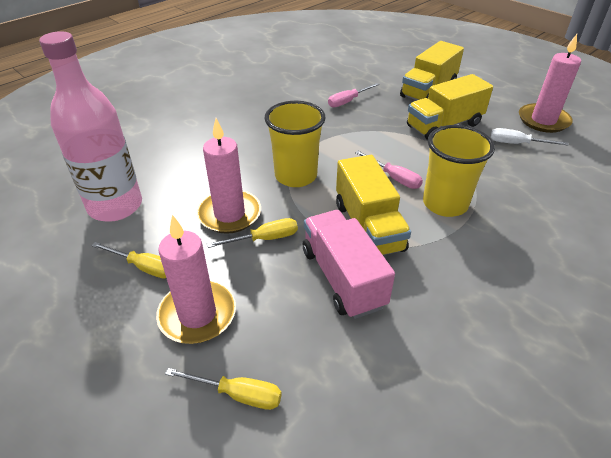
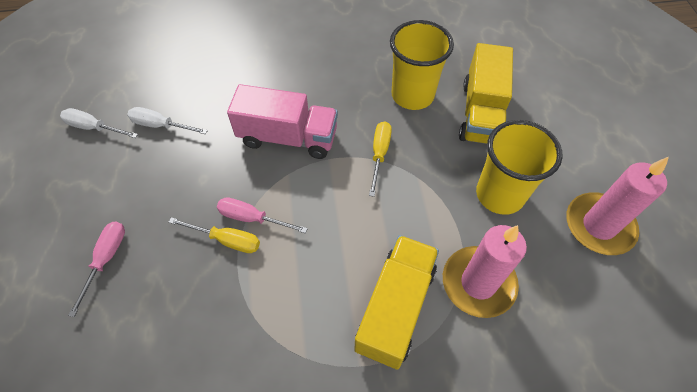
pink bottle: [39,31,142,222] = 1 -> none = 0
pink candle: [156,215,236,344] [197,118,261,234] [519,34,581,133] = 3 -> [443,225,527,318] [566,157,669,255] = 2
white screwdriver: [491,128,569,146] = 1 -> [60,108,138,138] [127,107,208,134] = 2
yellow screwdriver: [91,242,166,278] [165,368,282,410] [207,218,298,248] = 3 -> [169,217,260,253] [369,121,392,197] = 2
yellow truck: [336,155,411,255] [400,41,464,100] [407,74,493,140] = 3 -> [354,235,439,370] [459,43,513,144] = 2

